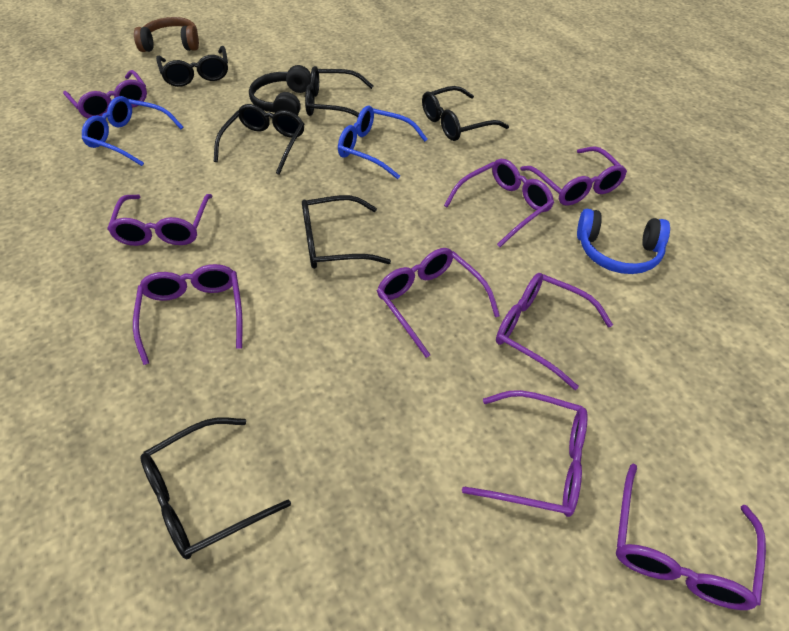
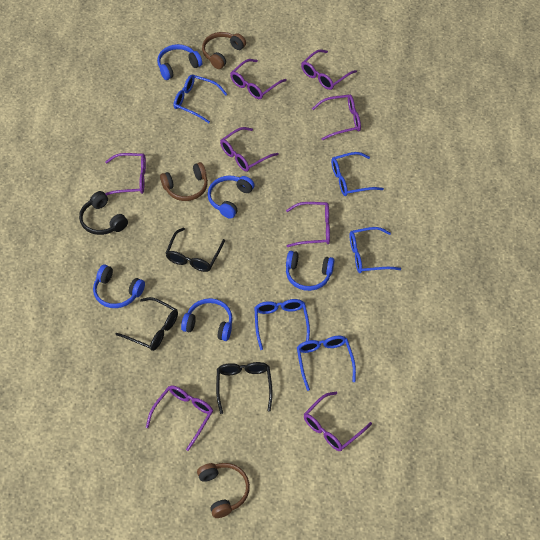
black glasses: [141,417,291,559] [156,46,228,87] [214,104,304,175] [302,195,391,269] [305,66,373,117] [422,86,509,141] = 6 -> [116,297,178,351] [165,227,225,272] [216,362,273,414] = 3
blue glasses: [82,96,184,166] [338,106,428,179] = 2 -> [174,75,227,123] [254,299,310,350] [297,336,356,391] [331,152,384,196] [350,227,401,273] = 5
blue headphones: [577,209,670,274] = 1 -> [93,265,145,308] [157,44,202,80] [181,298,233,341] [208,175,255,219] [286,251,334,291] = 5
brown headphones: [134,17,199,52] = 1 -> [160,162,208,201] [197,463,250,518] [202,32,246,69] = 3
purple glasses: [63,70,147,118] [107,194,212,246] [133,264,243,365] [377,248,500,358] [444,159,554,247] [462,390,588,517] [496,273,613,390] [520,146,627,206] [616,464,766,610] = 9 -> [105,153,146,195] [146,385,213,451] [220,127,279,172] [230,59,287,99] [286,202,330,247] [301,50,357,90] [304,392,372,451] [312,94,361,140] = 8

